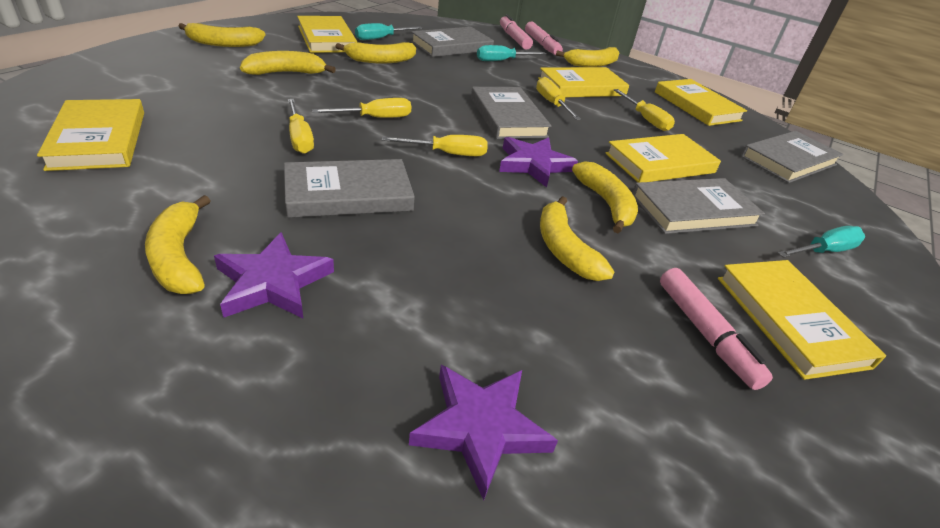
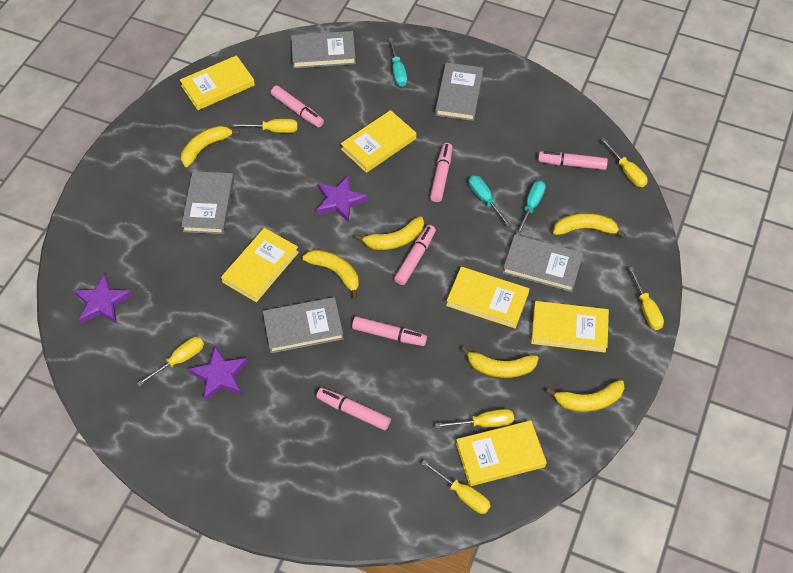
pink marker: [500,14,533,50] [525,21,563,55] [660,268,773,390] = 3 -> [271,86,324,128] [316,388,391,430] [352,316,427,346] [394,225,436,285] [430,143,452,202] [538,151,608,170] = 6
yellow banana: [145,195,211,294] [178,23,266,47] [240,51,336,75] [335,42,416,63] [540,196,614,281] [556,47,619,67] [572,161,638,233] = 7 -> [181,126,240,167] [302,249,359,299] [355,216,424,250] [461,346,538,378] [547,380,624,412] [553,213,626,238] = 6
yellow screwdriver: [288,99,314,154] [312,98,411,118] [382,135,488,156] [536,77,581,120] [614,89,675,131] = 5 -> [137,337,204,386] [231,119,298,133] [421,460,491,514] [435,409,514,428] [601,138,648,187] [629,267,664,330] = 6

